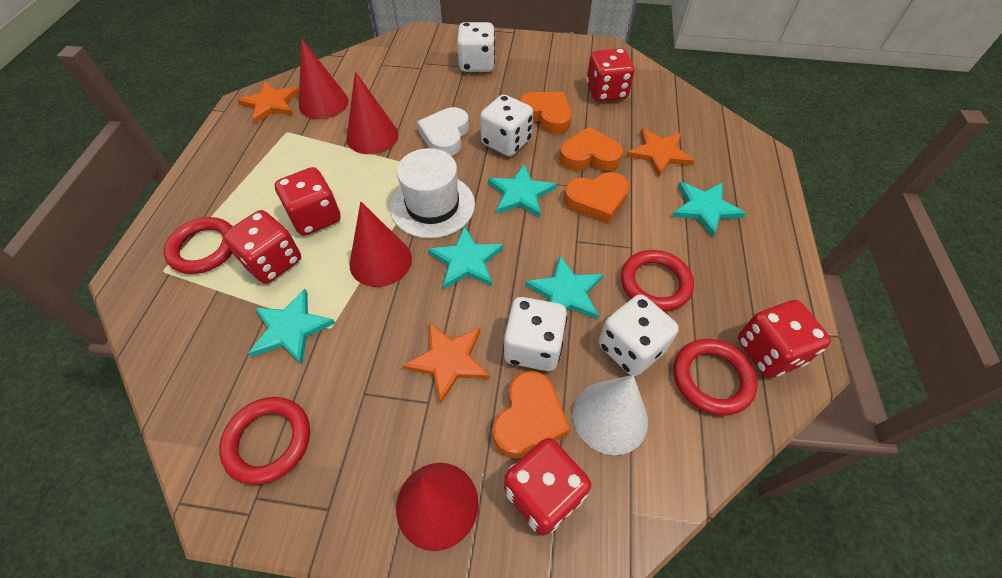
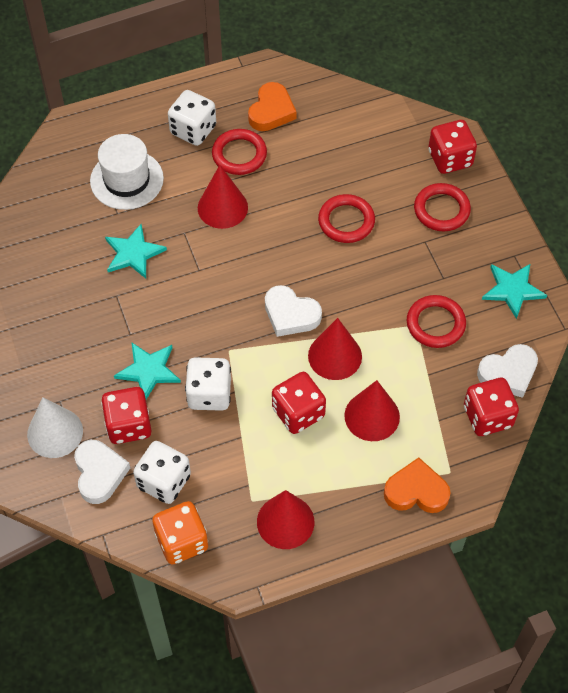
orange dice: none = 0 -> [152,501,208,565] = 1
orange heart: [493,371,570,458] [520,92,572,134] [559,127,623,171] [564,172,630,223] = 4 -> [248,82,296,131] [384,457,451,513] = 2
orange star: [237,81,299,124] [402,323,490,404] [626,128,695,177] = 3 -> none = 0
red dice: [223,210,301,284] [275,167,341,236] [504,438,591,535] [586,48,635,102] [738,300,831,378] = 5 -> [101,387,152,444] [272,372,326,434] [428,120,477,174] [464,378,519,436] = 4
turquoise star: [249,289,335,364] [428,226,504,289] [488,164,557,218] [525,256,603,319] [672,182,746,237] = 5 -> [105,224,167,278] [114,342,181,399] [482,264,547,319] = 3
white dice: [457,22,495,72] [480,95,533,156] [504,297,567,371] [599,294,679,376] = 4 -> [133,441,191,504] [168,90,216,146] [185,357,231,411] = 3
white heart: [417,107,469,156] = 1 -> [74,440,130,504] [265,285,322,337] [477,344,538,398] = 3

